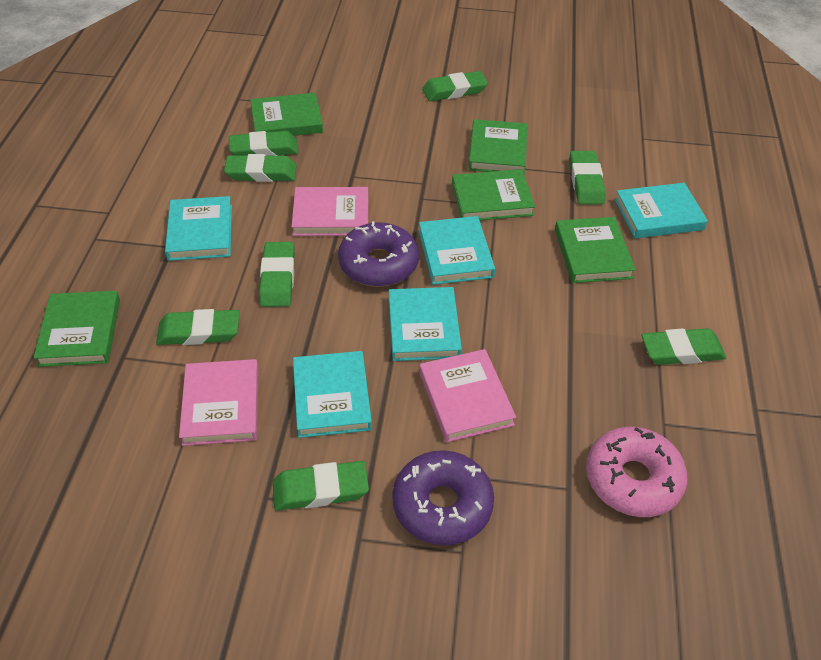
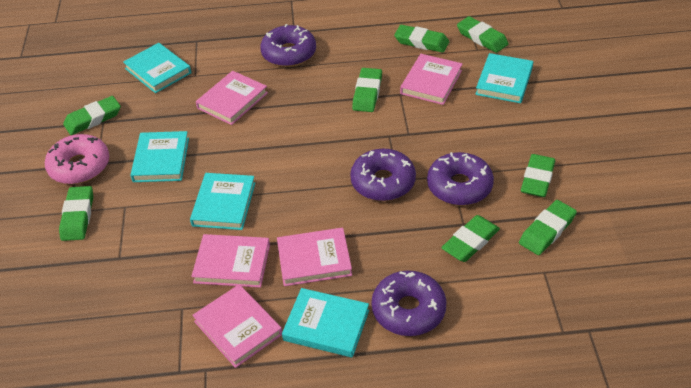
green book: [34,291,120,367] [250,93,323,136] [452,169,535,220] [468,119,527,174] [555,217,636,283] = 5 -> none = 0
pink book: [179,359,259,446] [291,187,368,236] [419,349,516,442] = 3 -> [191,234,270,288] [192,284,282,368] [196,71,268,125] [277,228,352,286] [400,54,462,105] = 5
purple donut: [338,221,419,287] [392,450,494,545] = 2 -> [260,24,316,67] [350,149,416,201] [371,270,446,336] [427,152,494,206] = 4

